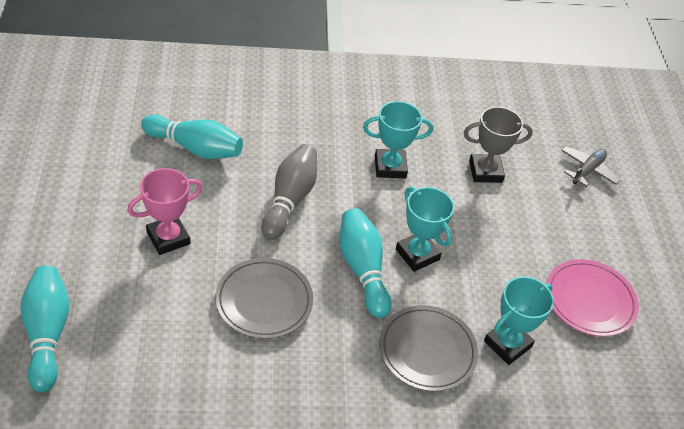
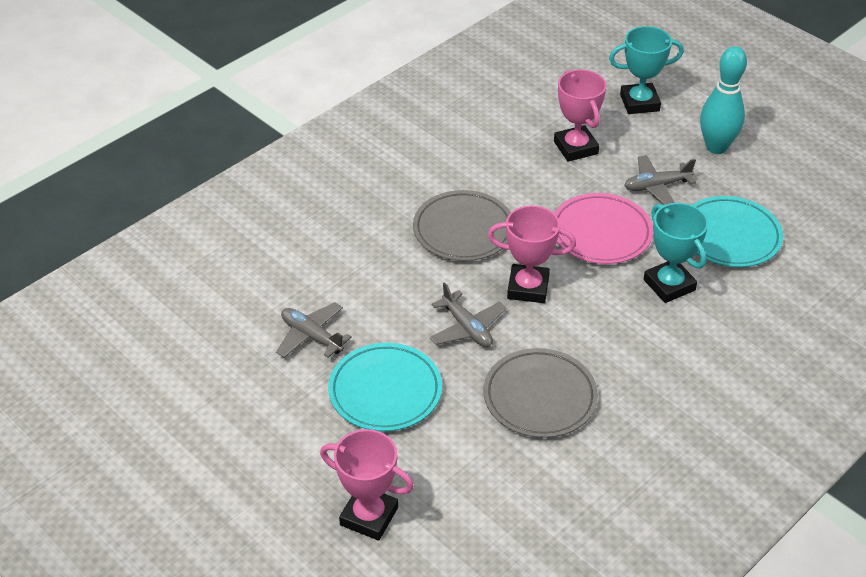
grey bowling pin: [262,144,317,240] = 1 -> none = 0
grey plane: [561,146,620,187] = 1 -> [276,302,352,358] [430,282,506,347] [624,155,696,205] = 3
grey trophy: [463,107,533,183] = 1 -> none = 0
pink trophy: [127,168,202,255] = 1 -> [320,429,414,541] [488,206,576,303] [554,70,607,162] = 3
turquoise bowling pin: [20,266,70,392] [141,115,243,159] [339,208,391,318] = 3 -> [700,46,747,154] = 1
turquoise plate: none = 0 -> [328,343,442,431] [692,196,783,267] = 2
turquoise trophy: [363,101,433,179] [396,187,454,272] [484,276,554,365] = 3 -> [609,26,684,114] [644,203,708,303] = 2

